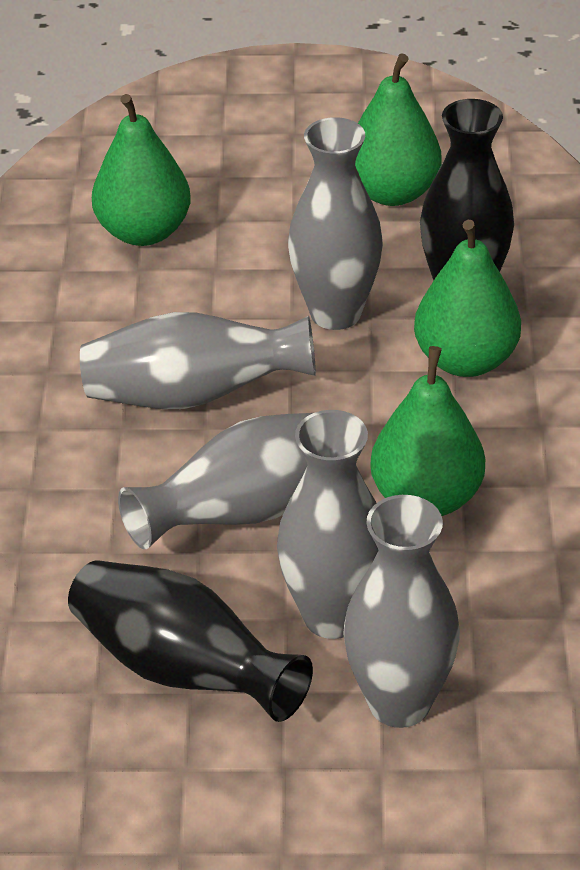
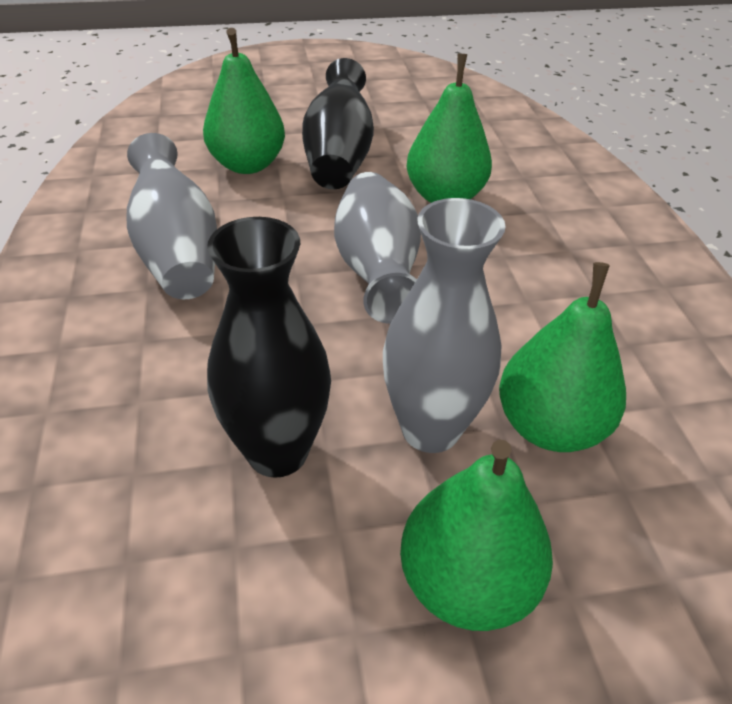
grey vase: [80,312,316,409] [118,413,313,549] [277,410,378,639] [288,117,383,330] [343,495,460,728] = 5 -> [127,133,217,299] [334,172,421,324] [383,198,506,453] = 3

